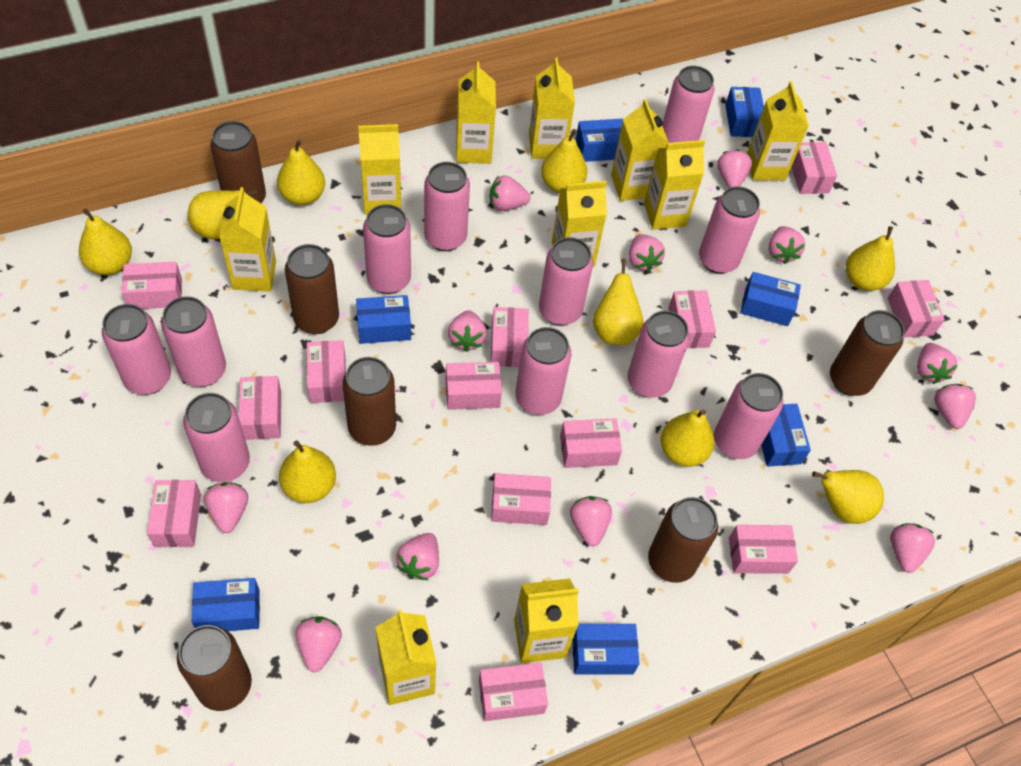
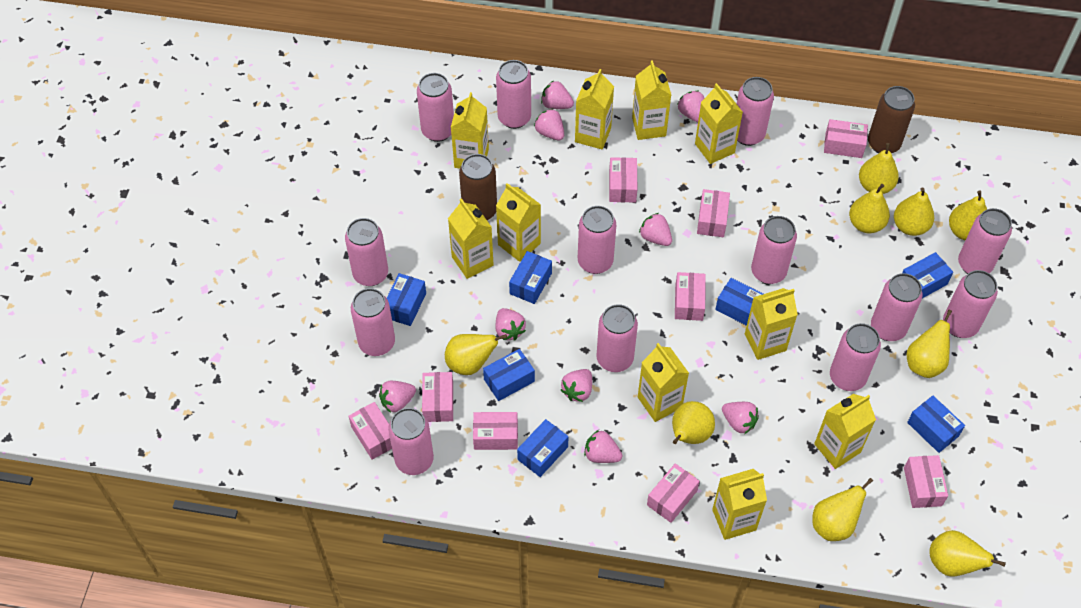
brown can: [177,625,252,711] [210,121,266,203] [285,244,339,334] [343,357,396,446] [648,497,718,583] [830,310,905,396] = 6 -> [459,154,497,220] [868,86,915,154] = 2
pink box: [122,262,182,309] [147,480,201,547] [239,376,281,440] [307,340,346,403] [446,362,502,410] [479,662,548,721] [491,307,529,367] [491,473,551,525] [560,418,622,468] [668,290,716,348] [729,525,798,574] [792,142,837,194] [888,280,945,338] = 13 -> [349,402,392,460] [422,372,453,422] [473,412,518,450] [609,157,637,202] [647,464,700,523] [675,272,706,321] [697,189,730,237] [824,119,868,158] [904,455,948,508] = 9
pink can: [102,304,171,395] [161,296,226,387] [183,393,250,482] [363,204,411,294] [424,162,470,251] [515,327,571,415] [539,237,593,326] [628,311,689,398] [662,66,714,143] [699,186,760,274] [714,373,783,459] = 11 -> [345,218,388,286] [351,288,395,356] [388,408,434,475] [417,73,454,142] [496,60,531,129] [578,206,616,274] [596,304,638,372] [737,77,774,146] [751,216,797,284] [830,323,881,391] [871,273,922,341] [943,270,998,338] [958,208,1012,274] = 13
pink strawberry: [204,482,248,533] [295,616,342,672] [396,533,439,580] [448,310,487,352] [490,175,531,211] [570,496,612,547] [629,234,665,272] [717,149,752,188] [769,226,805,264] [890,523,935,573] [917,343,958,384] [934,384,976,429] = 12 -> [379,381,416,413] [496,308,526,340] [534,108,564,140] [541,80,574,109] [561,369,592,402] [584,430,622,463] [639,213,672,246] [677,91,704,122] [722,402,759,434] = 9

